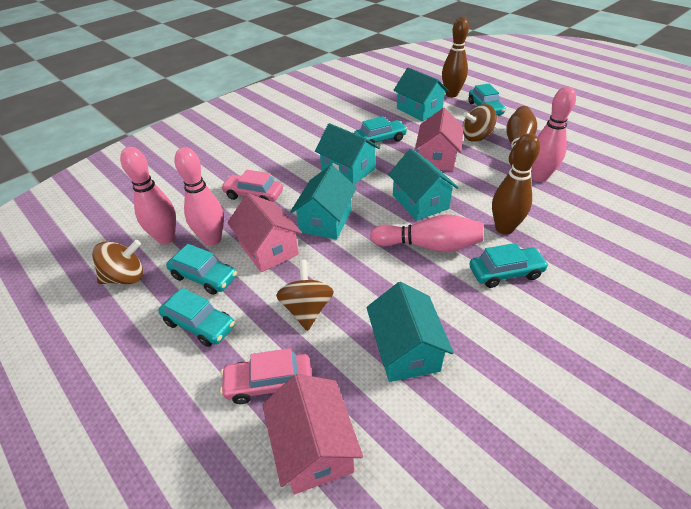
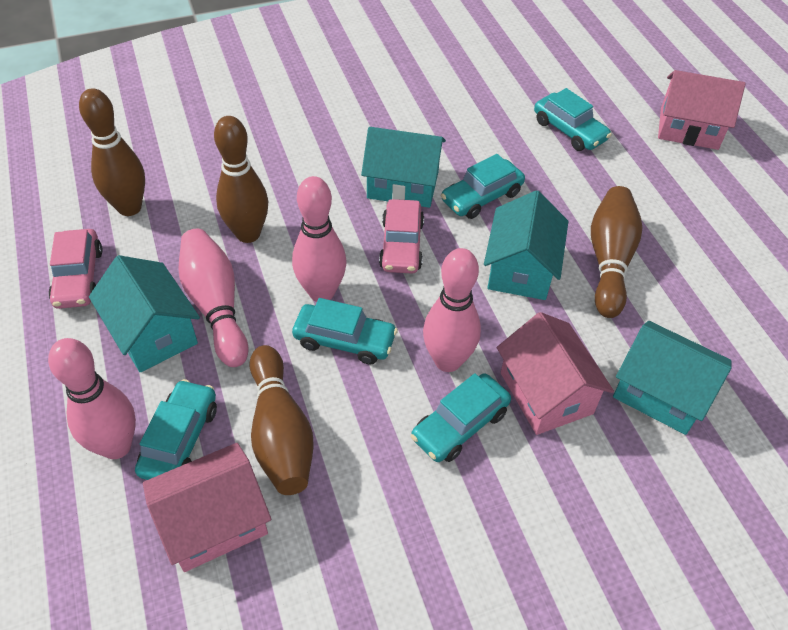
brown bowling pin: [442,17,469,97] [492,133,540,235] [506,106,537,166] = 3 -> [79,88,145,216] [214,116,268,243] [250,345,314,495] [591,186,642,318] = 4
brown spinning top: [92,240,143,284] [276,260,334,331] [463,104,497,142] = 3 -> none = 0
turquoise house: [290,165,357,240] [315,123,380,185] [366,282,454,382] [388,149,459,221] [393,67,449,121] = 5 -> [89,255,200,372] [361,127,446,208] [484,190,569,300] [613,321,731,435] = 4

